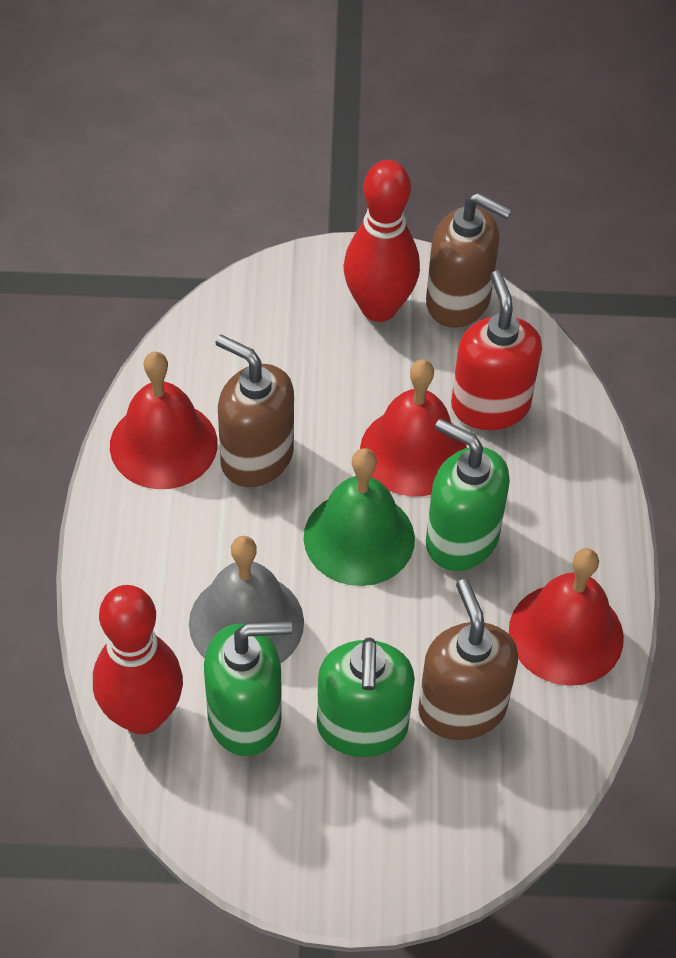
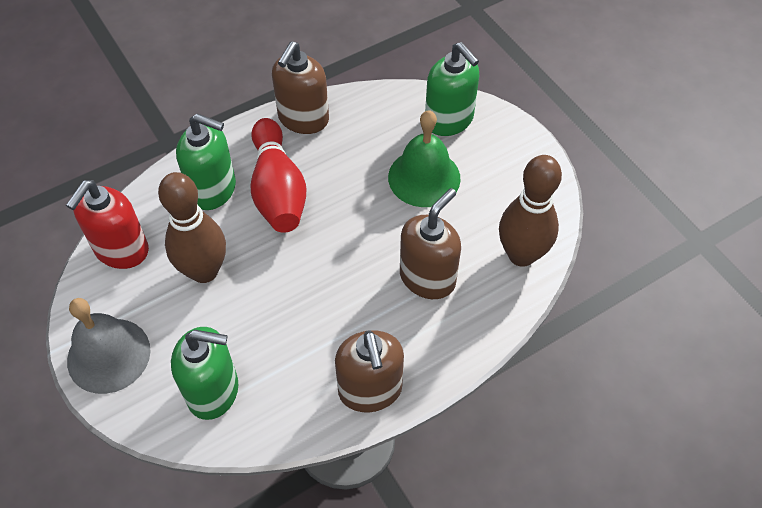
brown bowling pin: none = 0 -> [158,172,226,283] [499,155,562,267] = 2
red bell: [110,352,218,489] [360,359,467,497] [509,548,624,686] = 3 -> none = 0
red bowling pin: [93,585,183,734] [343,160,420,322] = 2 -> [251,118,306,233] = 1

